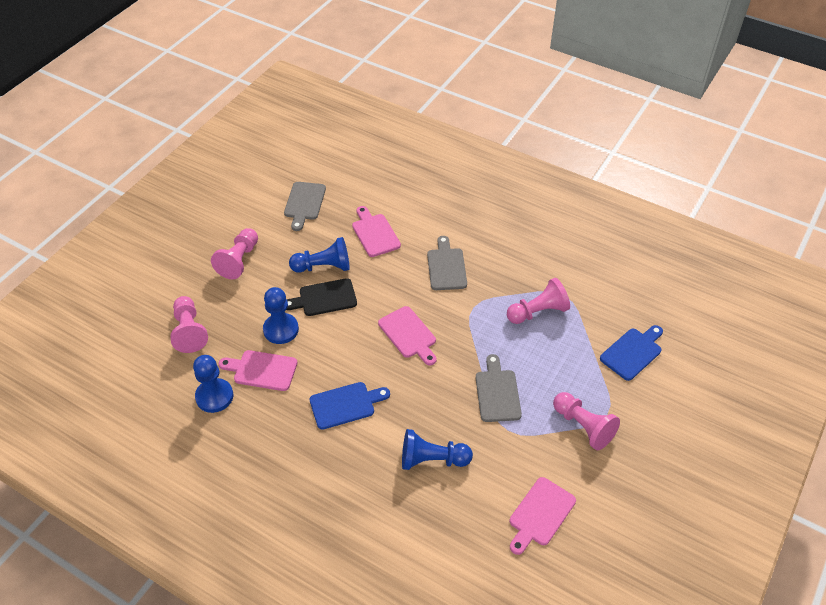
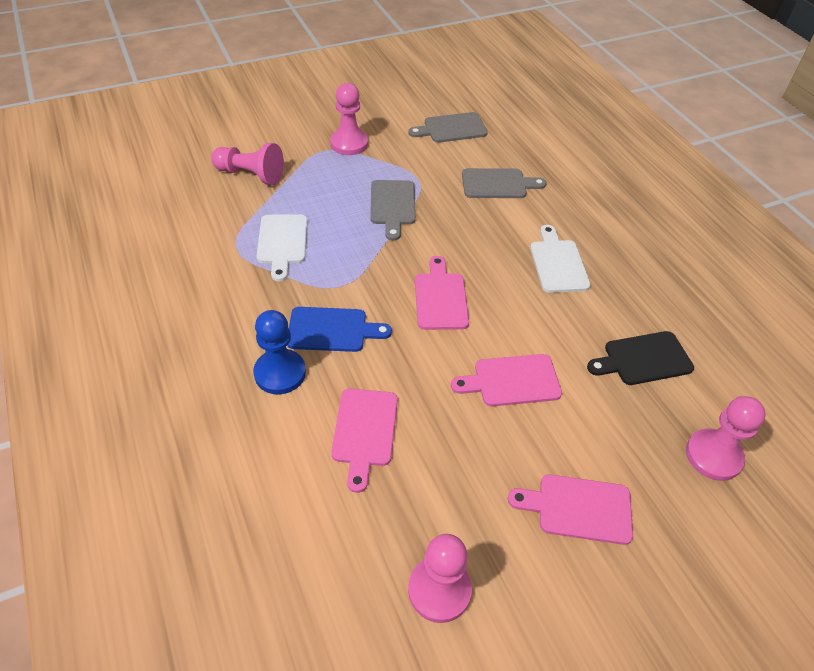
blue cutting board: [310,382,390,430] [600,325,663,381] = 2 -> [287,307,392,352] = 1
blue pawn: [193,355,233,413] [263,287,299,344] [289,237,350,273] [402,429,473,470] = 4 -> [253,310,306,394] = 1
white cutting board: none = 0 -> [257,214,308,281] [530,225,591,293] = 2

